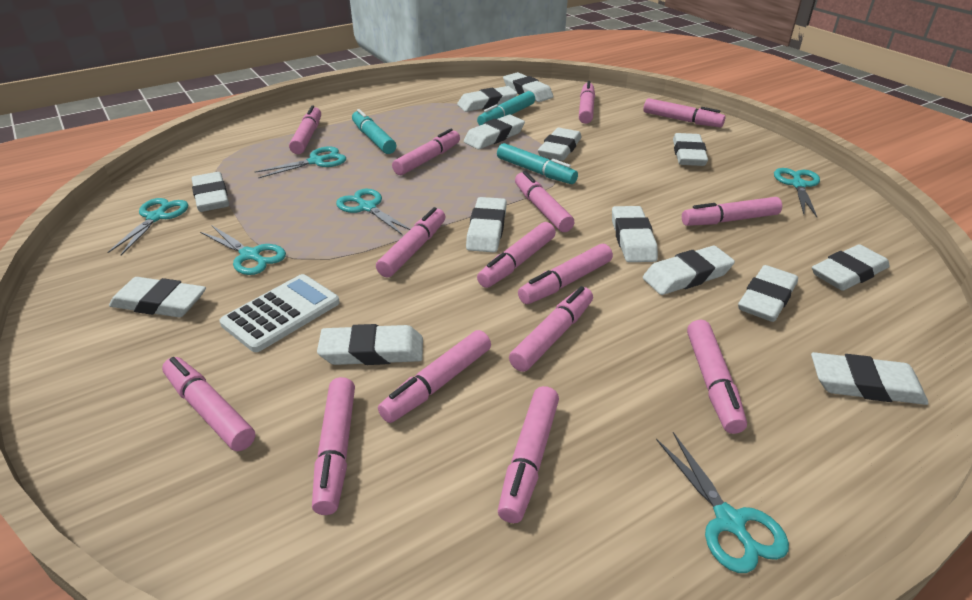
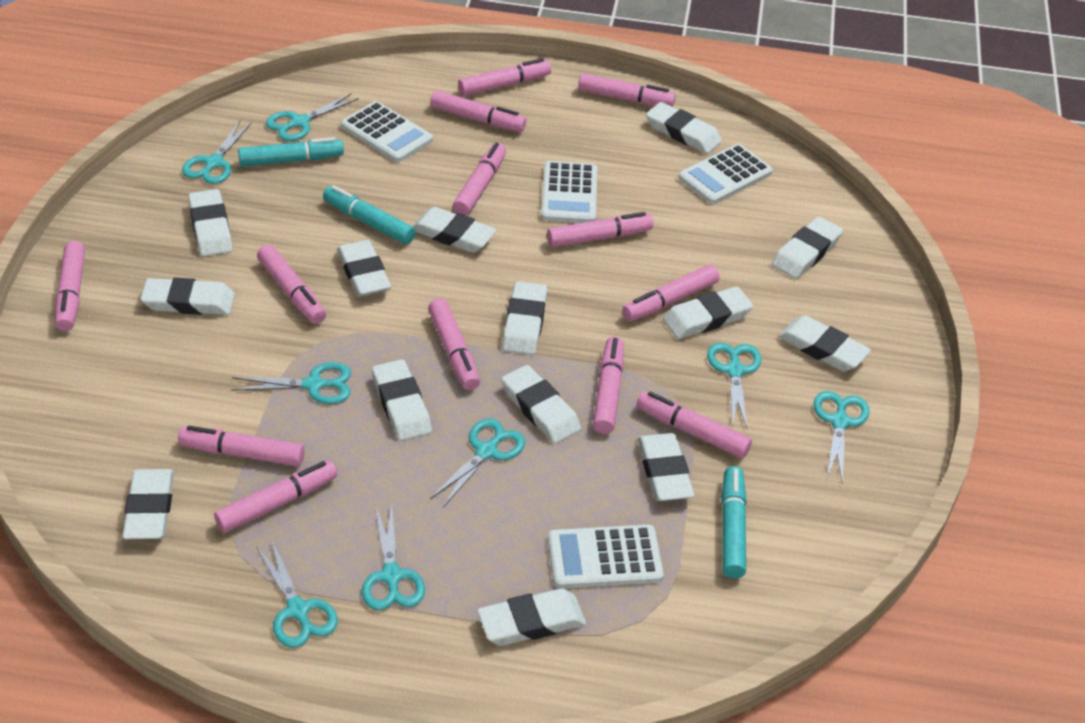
pink marker: [162,357,255,451] [289,105,321,154] [312,377,355,515] [376,207,446,277] [378,330,491,423] [392,129,460,175] [477,222,556,288] [498,386,559,523] [509,286,593,372] [515,171,575,232] [518,244,613,304] [579,81,595,124] [643,98,725,127] [682,197,782,226] [687,320,747,434] = 15 -> [55,241,85,331] [178,426,305,466] [214,460,337,533] [257,245,326,324] [428,299,480,390] [430,90,526,132] [453,143,506,216] [458,58,551,96] [547,212,653,247] [578,73,676,107] [593,337,624,434] [622,265,720,321] [636,391,752,458] = 13
turquoise scissors: [107,198,189,255] [200,225,286,275] [255,146,346,179] [336,189,410,235] [656,432,789,573] [774,168,820,217] = 6 -> [182,121,252,184] [231,362,351,404] [256,540,338,648] [266,93,359,141] [362,504,425,610] [430,418,525,507] [707,342,761,428] [814,391,870,482] = 8
white calculator: [219,274,340,352] = 1 -> [341,101,433,162] [541,161,597,223] [548,525,664,588] [678,144,773,204] = 4

